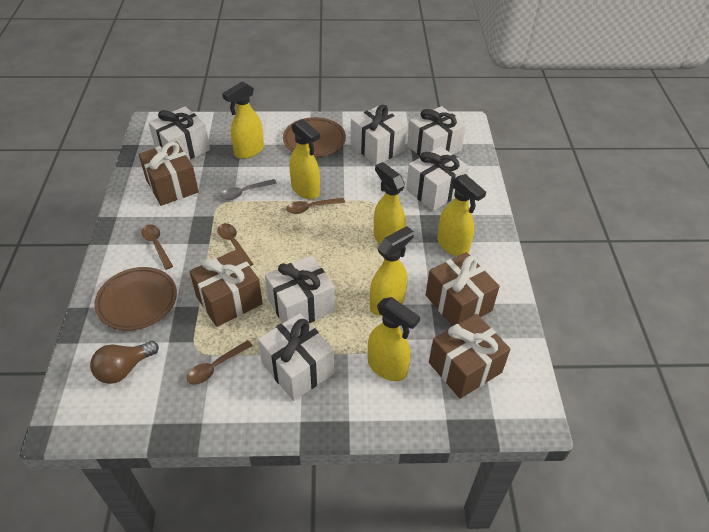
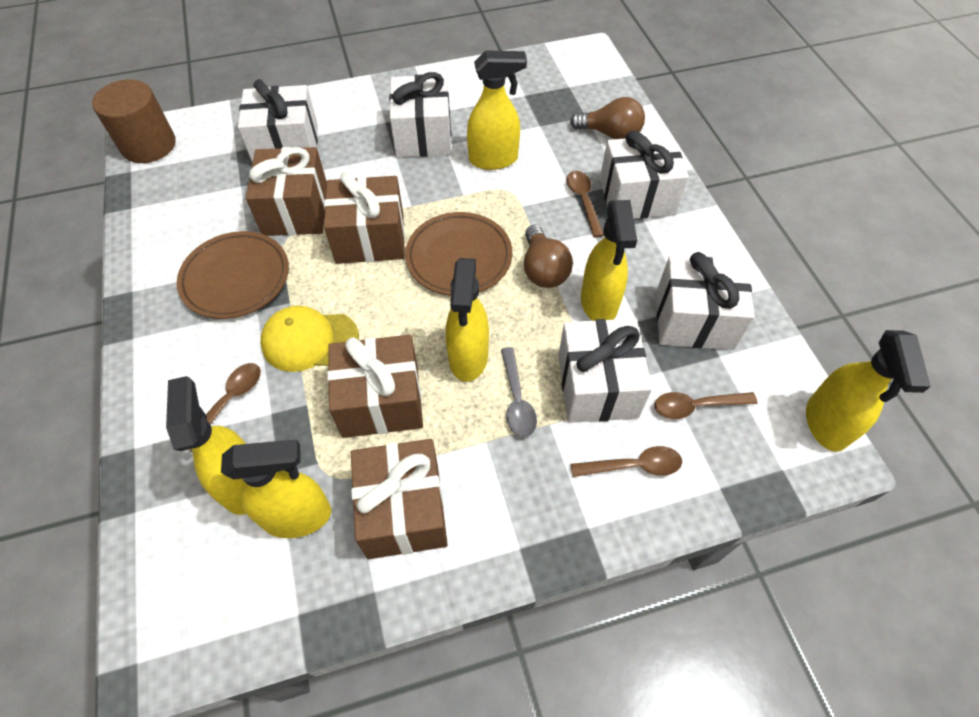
brown cylinder: none = 0 -> [92,79,176,163] = 1
brown light bulb: [90,341,159,384] = 1 -> [524,225,573,288] [570,97,645,139] = 2
white gift: [148,106,210,160] [258,313,334,401] [265,255,335,323] [351,105,407,165] [406,147,469,211] [407,106,466,157] = 6 -> [238,79,318,163] [389,72,452,157] [558,318,652,423] [600,131,689,219] [656,252,755,350] = 5
yellow cap: none = 0 -> [260,306,359,372] = 1

